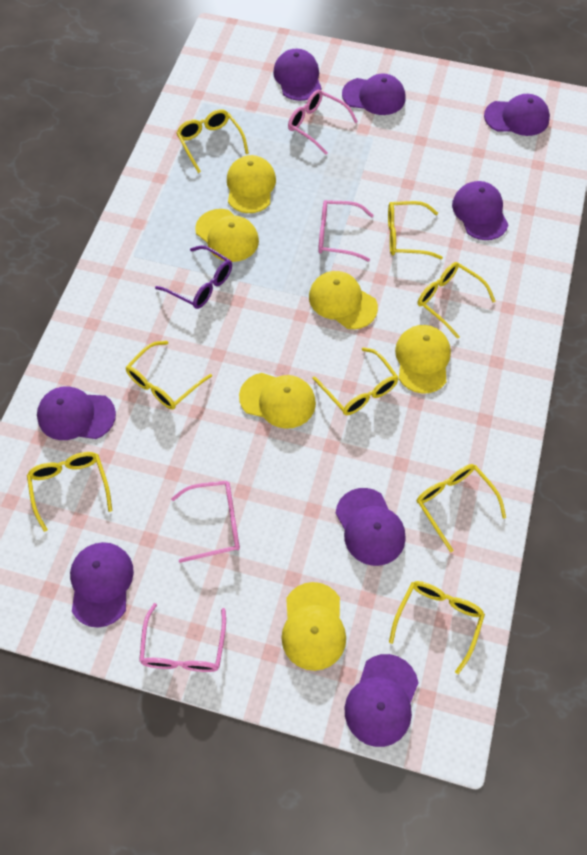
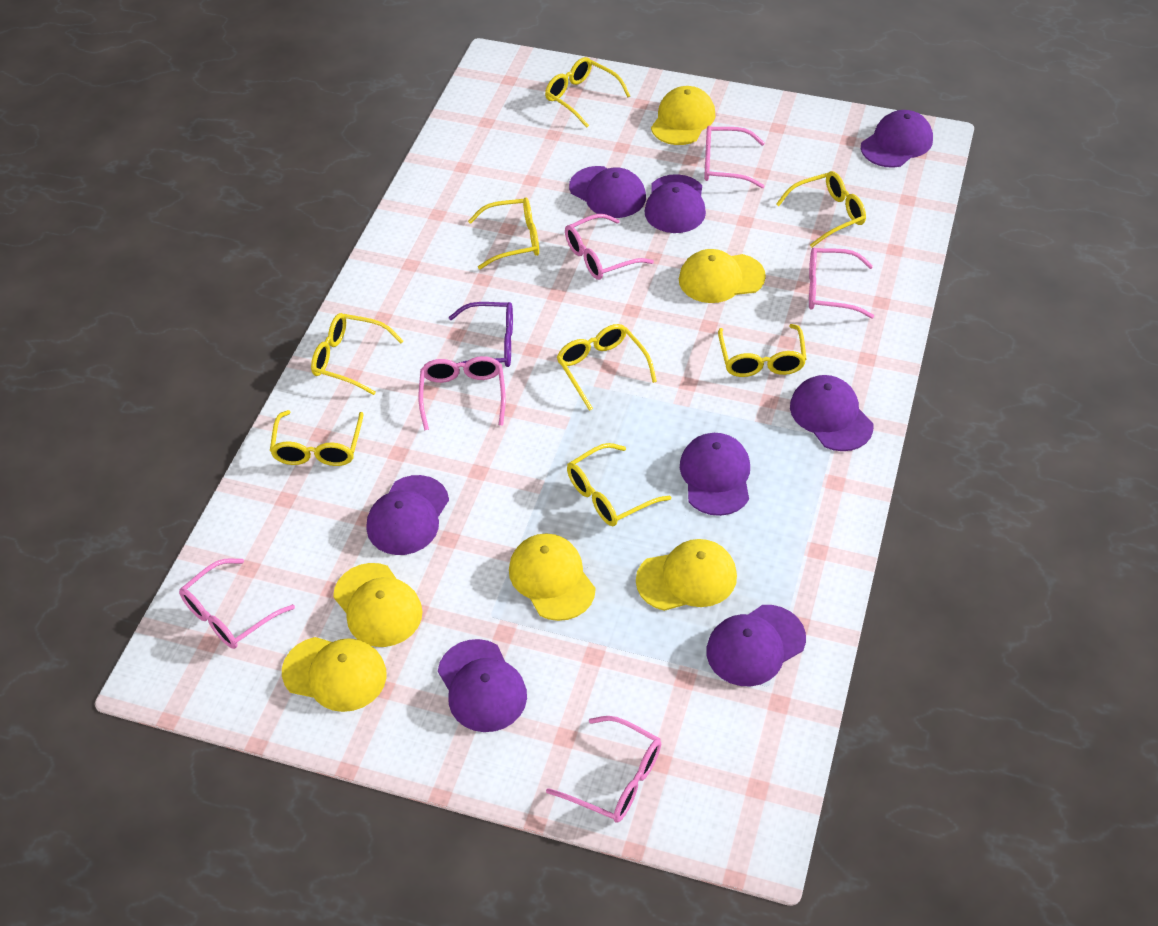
pink glasses: [139,603,226,672] [171,481,240,563] [288,90,358,155] [318,200,374,262] = 4 -> [179,558,295,649] [419,356,506,430] [546,716,661,823] [565,214,654,280] [704,126,765,188] [809,248,874,319] = 6

